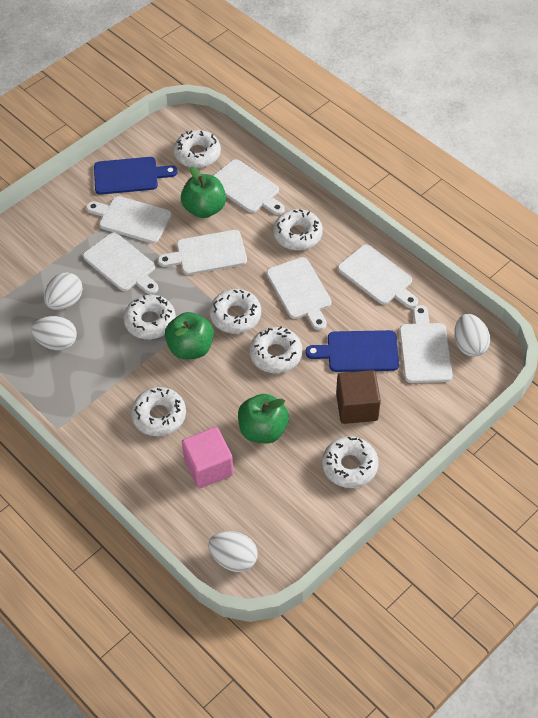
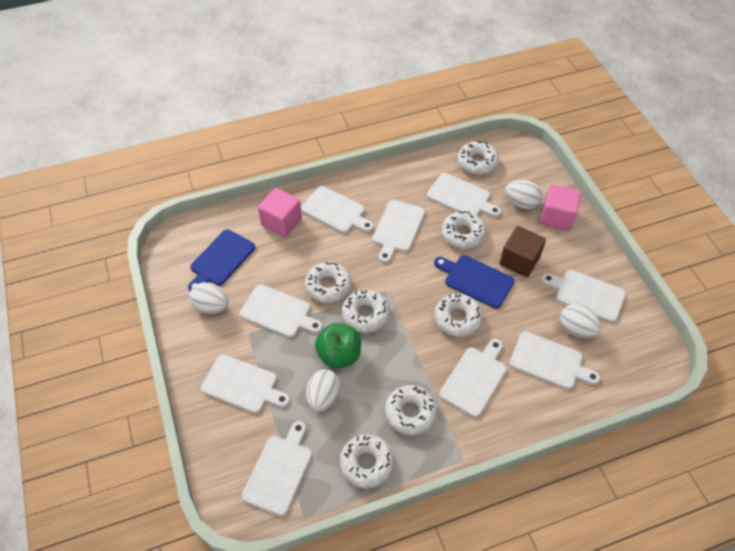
green apple: [165,312,214,359] [181,166,226,218] [238,394,289,443] = 3 -> [315,323,361,368] = 1
pink cube: [182,427,234,488] = 1 -> [258,188,302,237] [540,184,581,231] = 2
white cutting board: [83,232,158,294] [86,196,172,243] [158,230,247,275] [213,159,285,215] [267,257,331,330] [338,245,418,308] [400,305,453,383] = 7 -> [201,354,290,413] [239,284,323,338] [242,421,312,516] [301,186,374,233] [372,200,425,263] [427,173,501,217] [439,339,507,417] [509,331,600,389] [541,270,626,322] = 9

